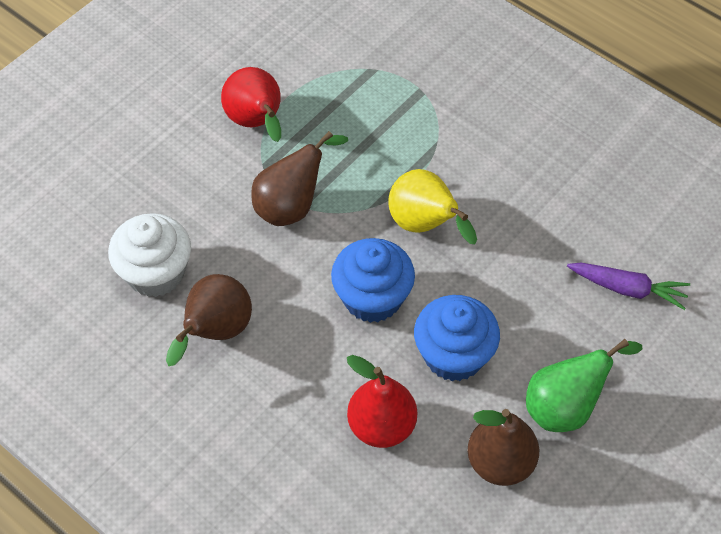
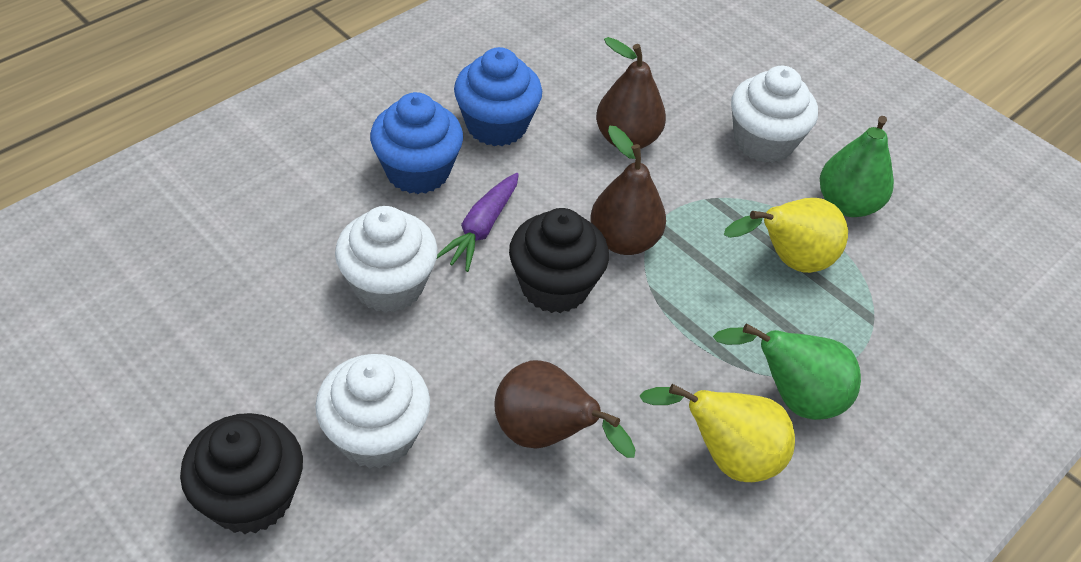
black cupcake: none = 0 -> [180,413,303,534] [509,208,609,313] = 2
green pear: [526,339,642,432] = 1 -> [713,324,861,420] [820,116,894,217] = 2
red pear: [221,67,281,142] [347,355,417,448] = 2 -> none = 0
white cupcake: [108,213,191,297] = 1 -> [315,354,430,469] [335,206,438,313] [731,66,818,163] = 3
yellow pear: [388,169,477,245] = 1 -> [640,384,795,482] [724,198,848,273] = 2

